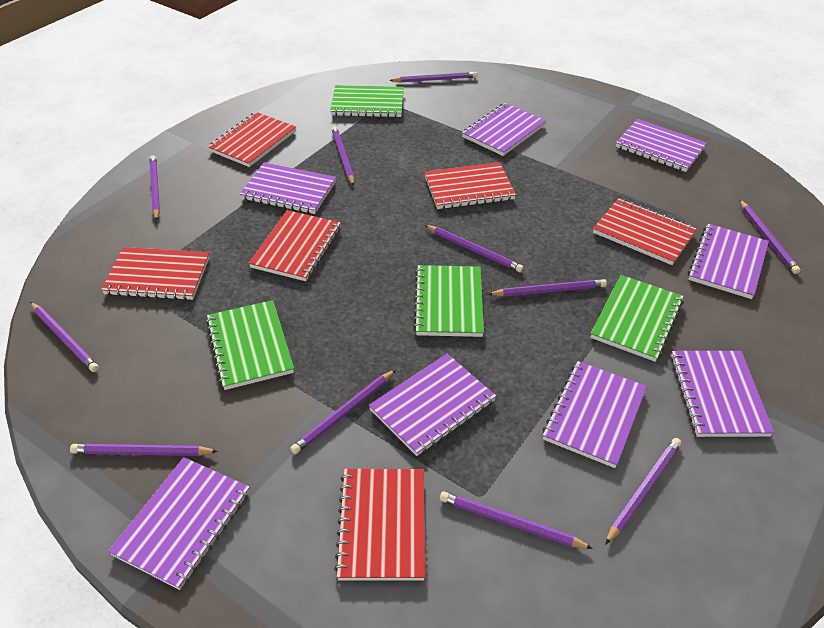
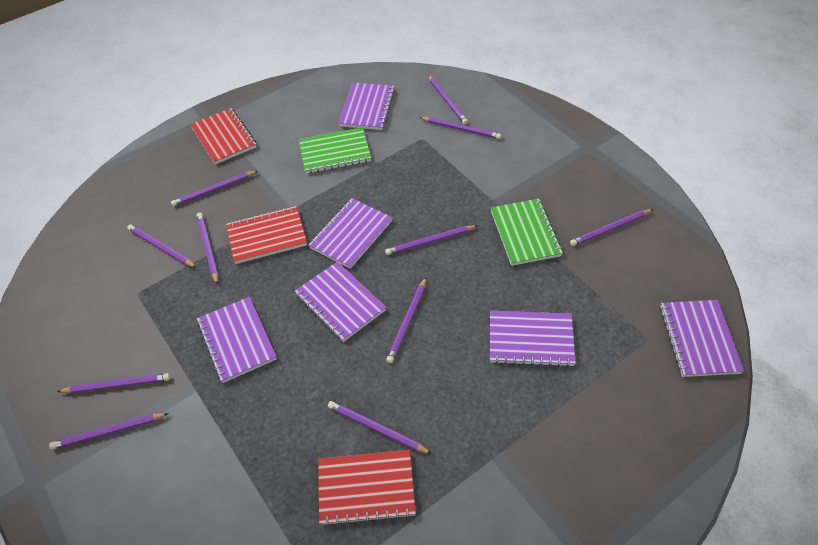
green notebook: [206,300,294,390] [330,85,404,117] [413,265,484,337] [591,275,684,362] = 4 -> [299,127,371,174] [491,199,563,266] = 2
purple notebook: [108,457,250,590] [240,162,336,214] [369,354,496,456] [462,103,546,156] [542,361,647,468] [616,119,707,172] [671,351,774,437] [688,224,769,299] = 8 -> [197,297,277,383] [295,261,386,342] [309,198,392,269] [338,82,395,130] [490,311,576,367] [660,300,744,377] = 6
red notebook: [101,247,210,300] [208,112,296,167] [249,210,341,281] [334,469,425,581] [424,162,516,209] [593,198,697,265] = 6 -> [190,108,256,165] [226,206,307,264] [318,450,416,526] = 3

